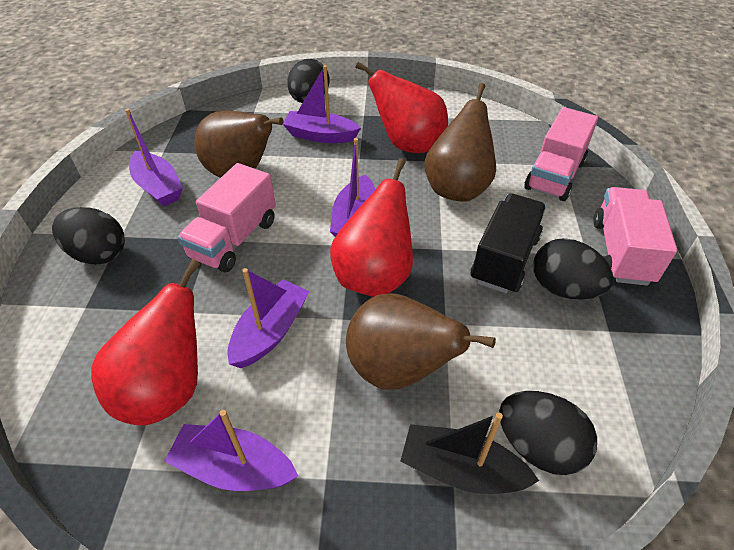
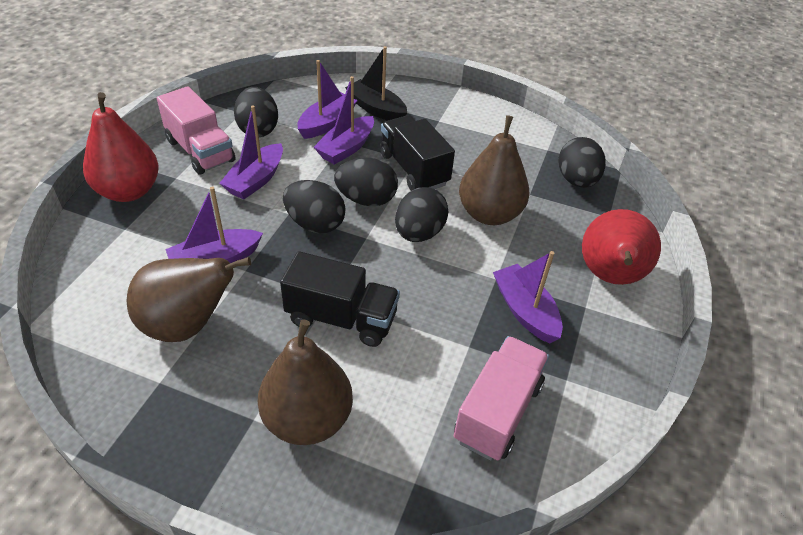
black egg: [52,207,125,265] [287,59,330,103] [499,391,597,475] [533,238,614,300] = 4 -> [234,87,278,137] [283,180,346,233] [334,158,398,206] [395,187,448,242] [558,137,606,188] = 5
black truck: [470,193,546,293] = 1 -> [280,251,400,347] [380,115,455,191] = 2
pink truck: [177,163,276,272] [525,107,598,201] [593,187,677,286] = 3 -> [157,86,235,175] [454,336,549,461] = 2
red pear: [91,259,200,425] [330,158,413,297] [355,62,448,153] = 3 -> [83,92,159,202] [582,209,661,285] = 2

